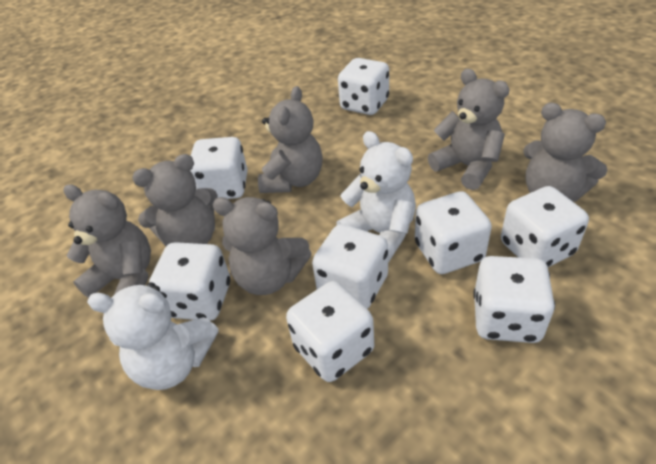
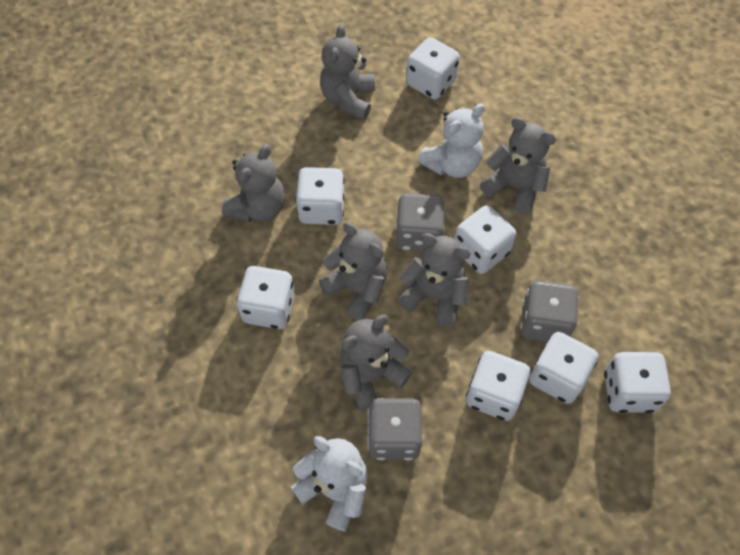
grey dice: none = 0 -> [367,398,423,460] [396,193,445,252] [521,281,579,342] = 3
white dice: [149,242,230,321] [190,137,248,199] [286,281,374,382] [312,224,388,309] [338,58,389,115] [415,191,492,274] [473,256,555,343] [501,186,589,267] = 8 -> [236,266,295,329] [295,167,344,225] [406,37,460,100] [454,205,516,274] [466,351,530,421] [529,332,598,404] [604,352,671,413] = 7

